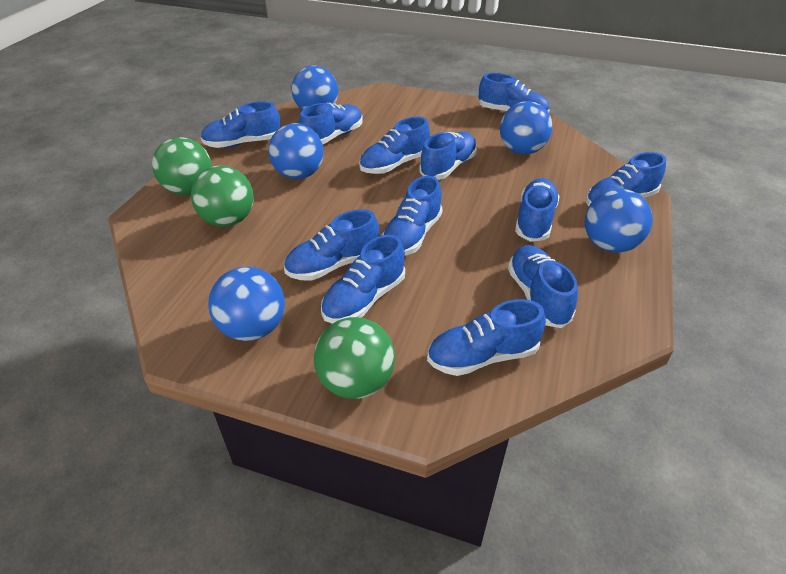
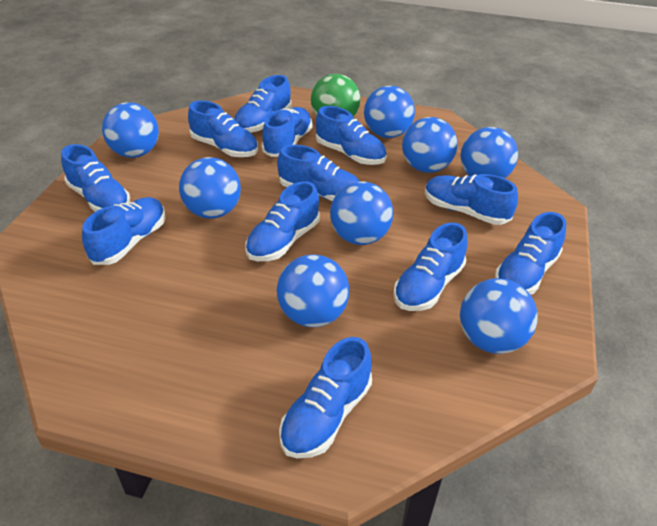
blue ball: [208,267,285,341] [268,123,323,179] [291,65,338,110] [500,101,552,155] [585,189,653,253] = 5 -> [102,102,159,158] [179,157,241,219] [277,254,349,327] [330,182,393,245] [364,86,415,138] [402,117,458,173] [460,278,538,354] [461,127,518,178] = 8
green ball: [152,137,212,195] [191,166,254,227] [314,317,395,399] = 3 -> [311,74,360,117] = 1

